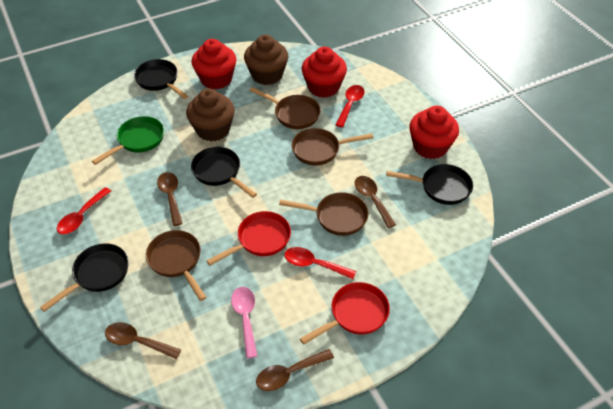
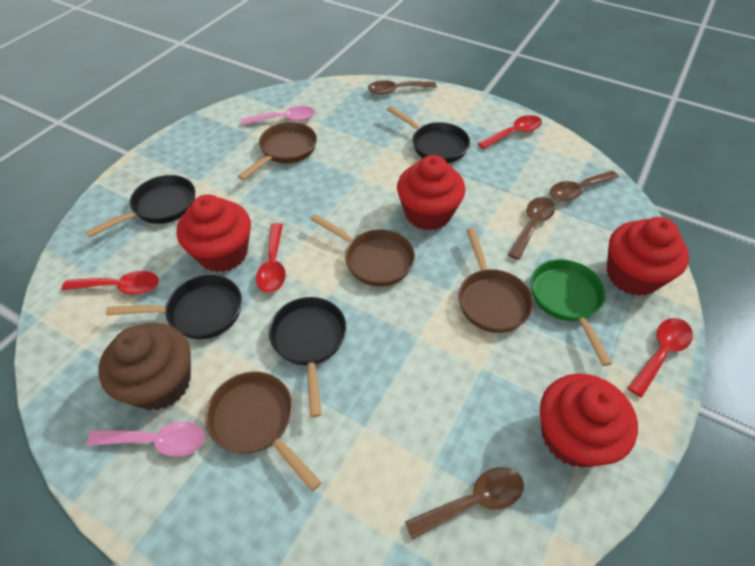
brown cupcake: [186,89,235,141] [244,35,288,85] = 2 -> [98,323,191,410] = 1
pink spoon: [231,287,257,358] = 1 -> [87,421,205,457] [241,106,315,125] = 2
red cupcake: [191,39,237,89] [301,47,347,98] [409,106,459,159] = 3 -> [177,195,251,272] [397,155,465,230] [540,373,638,468] [607,217,689,296] = 4
red pan: [207,211,291,266] [300,282,390,345] = 2 -> none = 0
red spoon: [57,187,111,234] [285,247,356,279] [336,85,365,127] = 3 -> [62,271,159,295] [256,223,286,293] [478,115,542,149] [628,318,693,397] = 4

